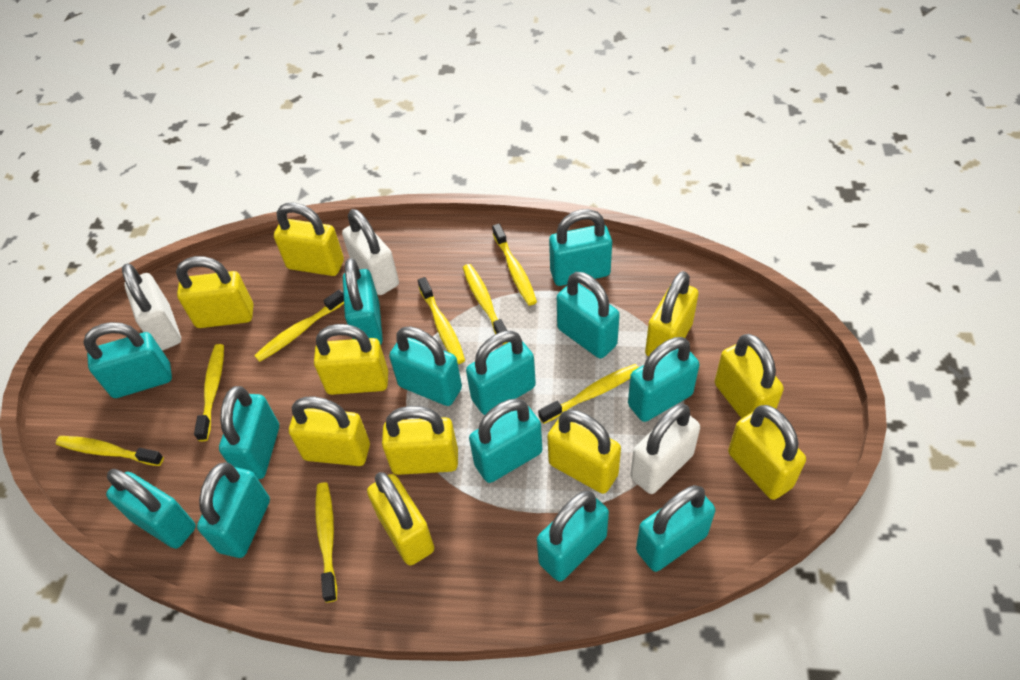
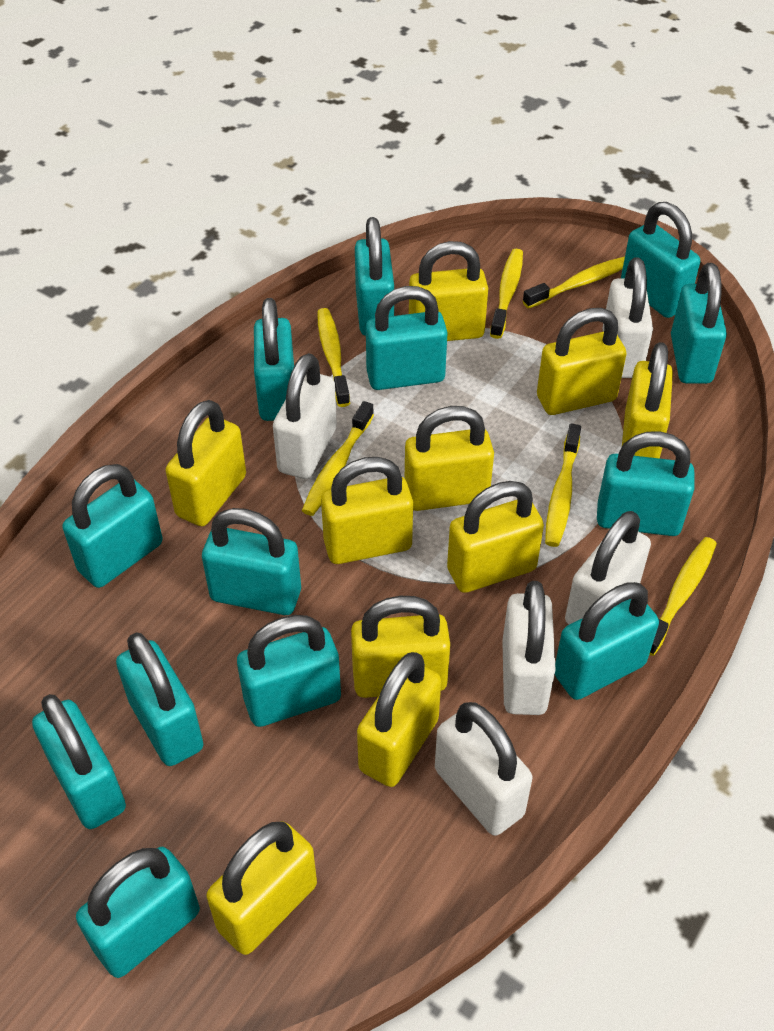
white padlock: [122,263,181,351] [342,209,399,295] [630,404,700,494] = 3 -> [273,353,337,479] [435,702,533,836] [502,581,556,715] [565,511,651,625] [603,257,653,378] = 5
yellow toothbrush: [56,436,164,466] [194,344,224,441] [254,289,344,362] [315,482,337,603] [418,277,465,364] [463,264,508,344] [492,224,537,306] [538,364,639,424] = 8 -> [302,401,374,516] [317,308,350,407] [490,249,523,339] [523,257,625,309] [545,423,581,547] [649,537,717,656] = 6

